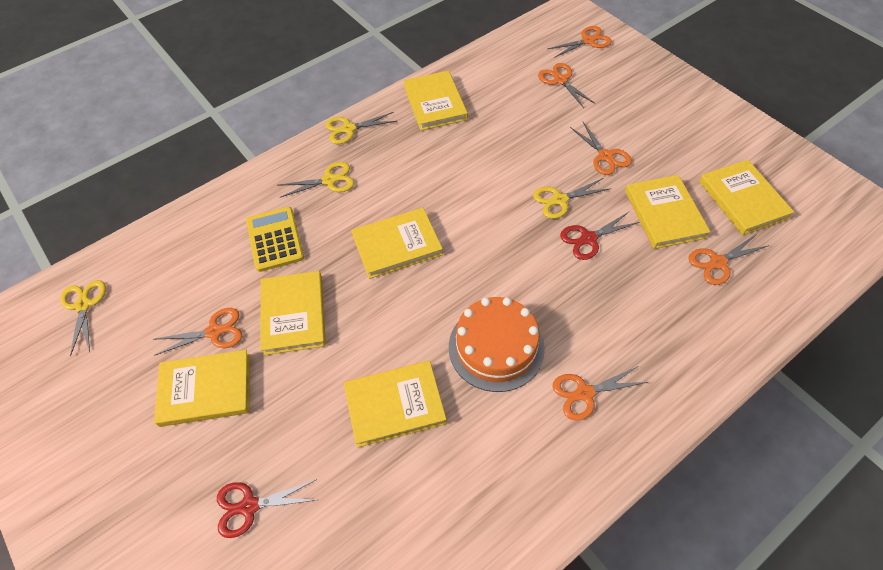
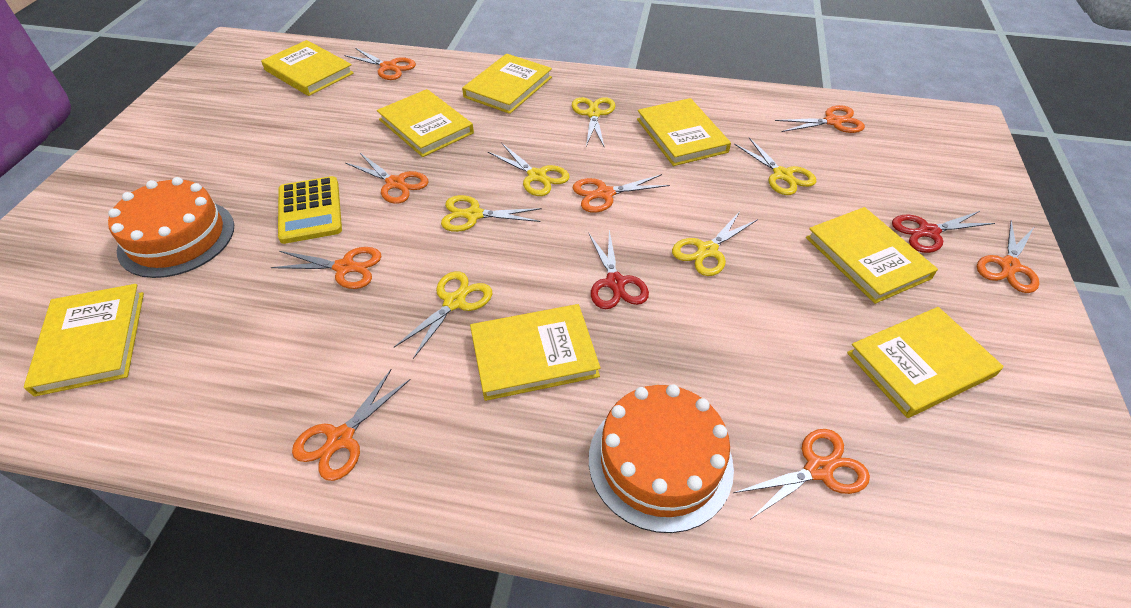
orange cake: [449,297,545,392] = 1 -> [108,177,234,278] [589,384,734,533] = 2
orange scissors: [154,308,242,356] [538,63,596,108] [548,26,612,58] [553,366,648,420] [570,122,632,175] [688,234,770,285] = 6 -> [270,247,382,289] [292,369,411,481] [344,48,416,80] [346,153,428,204] [573,174,670,213] [734,429,870,519] [775,105,865,133] [977,220,1039,293] = 8
yellow book: [154,350,250,427] [260,271,326,355] [344,361,447,447] [351,208,443,279] [403,71,468,131] [625,175,711,249] [699,160,794,235] = 7 -> [24,284,144,397] [261,40,354,96] [377,89,474,157] [462,54,552,114] [470,304,601,401] [637,98,731,166] [806,207,938,304] [847,307,1004,418] = 8
yellow scissors: [60,280,106,357] [277,162,354,197] [325,112,397,144] [533,178,611,219] = 4 -> [394,271,492,359] [441,195,542,232] [488,143,570,196] [572,97,615,148] [672,211,758,276] [734,137,817,195] = 6

